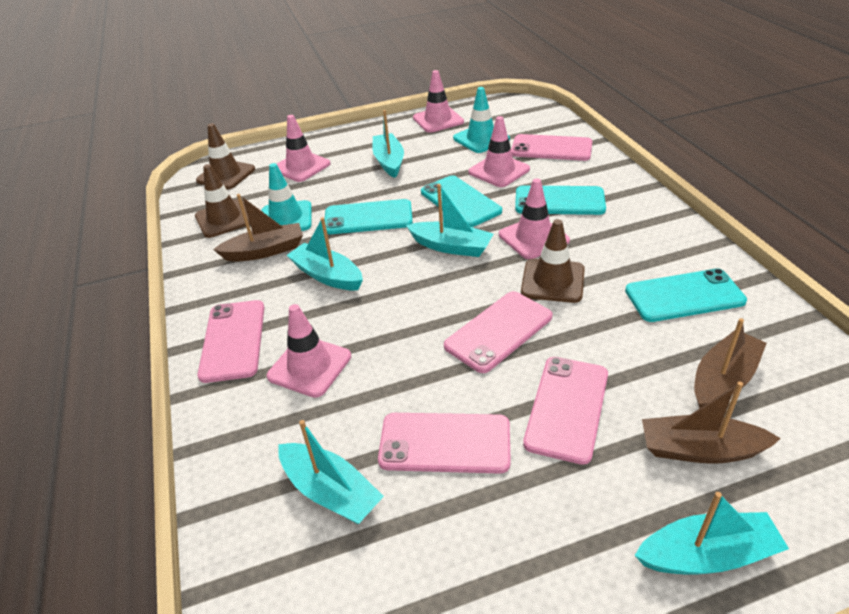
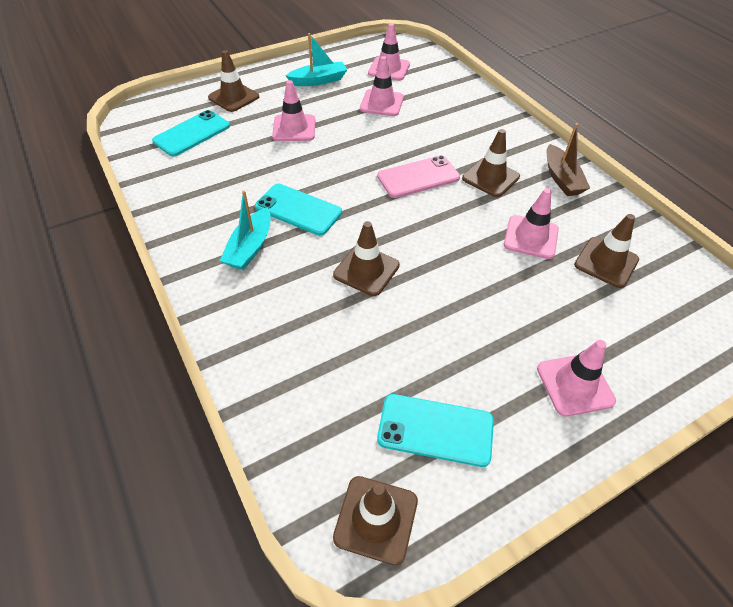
brown boat: [213,194,303,262] [642,382,781,464] [694,318,767,409] = 3 -> [547,123,590,196] = 1
brown traffic cone: [195,164,250,238] [196,123,255,190] [521,219,585,303] = 3 -> [208,50,259,112] [333,221,400,296] [333,476,418,566] [462,129,520,197] [574,214,639,288] = 5
pink phone: [197,300,264,383] [378,413,511,474] [444,291,553,373] [511,134,592,161] [523,357,608,465] = 5 -> [377,155,460,198] = 1
turquoise boat: [278,420,384,524] [287,217,363,290] [373,110,404,178] [406,184,493,257] [634,492,789,575] = 5 -> [220,190,271,270] [286,33,347,86] = 2
turquoise phone: [325,199,413,234] [421,175,502,227] [515,185,606,215] [625,268,747,322] = 4 -> [152,110,230,157] [255,184,342,236] [377,394,494,467] = 3
turquoise traffic cone: [262,163,311,231] [453,87,510,153] = 2 -> none = 0

